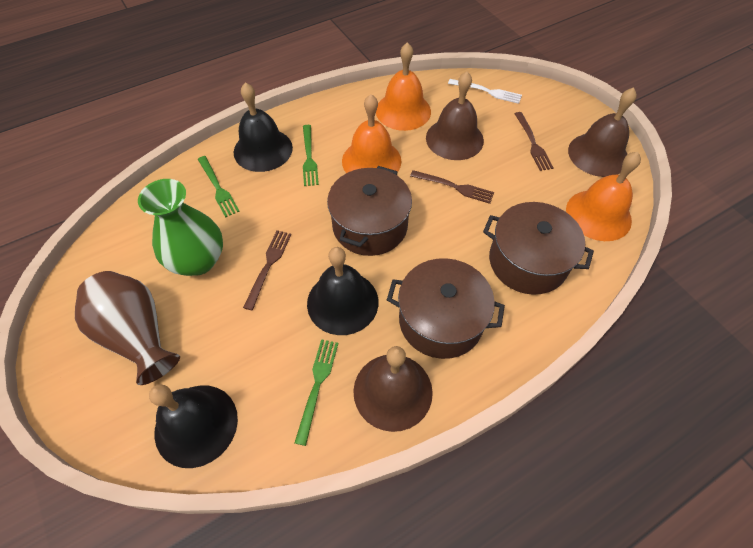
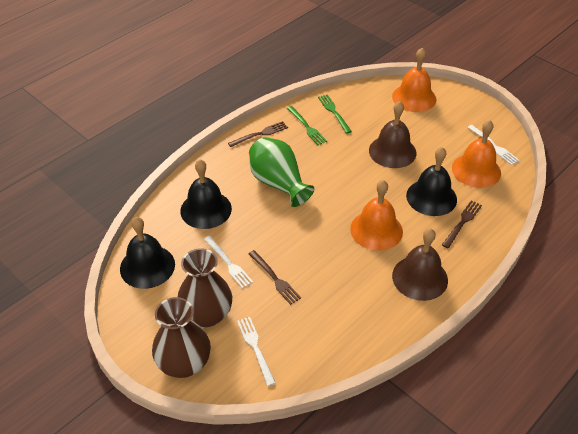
brown bell: [353,346,433,432] [426,71,484,160] [568,87,637,177] = 3 -> [369,101,416,168] [392,228,448,301] = 2
brown pot: [327,166,412,256] [387,258,505,359] [483,202,594,295] = 3 -> none = 0
brown vase: [75,271,180,385] = 1 -> [152,297,211,378] [178,248,232,327] = 2
green fork: [198,156,240,217] [295,339,338,446] [303,125,319,186] = 3 -> [287,106,327,145] [318,94,352,134] = 2
white fork: [448,79,522,104] = 1 -> [204,236,253,289] [237,317,276,386] [468,125,520,165] = 3

